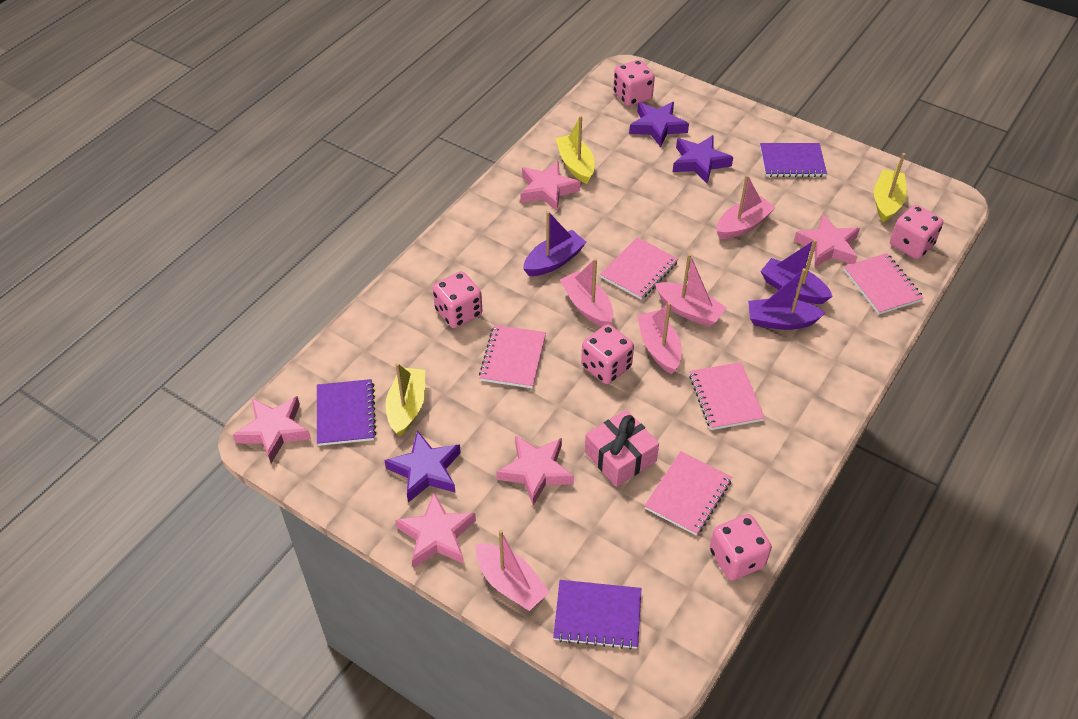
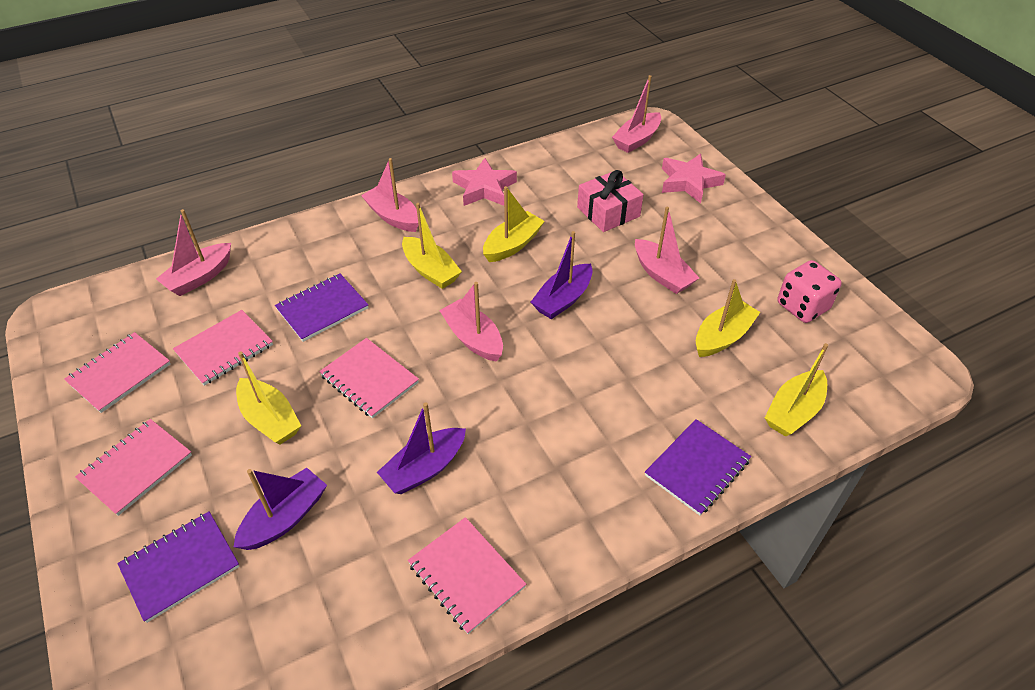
pink dice: [432,271,482,328] [581,324,634,384] [613,60,655,106] [710,514,772,581] [890,205,943,259] = 5 -> [777,260,842,323] = 1
pink star: [233,396,311,463] [395,492,476,568] [497,435,574,506] [520,161,581,211] [794,214,860,267] = 5 -> [452,158,517,206] [662,154,726,203] = 2
purple star: [384,431,461,503] [629,102,689,147] [673,135,733,184] = 3 -> none = 0
yellow boat: [385,363,425,436] [556,116,595,184] [874,153,907,223] = 3 -> [236,352,301,445] [402,203,462,289] [483,186,545,262] [696,279,760,357] [765,343,828,436] = 5

